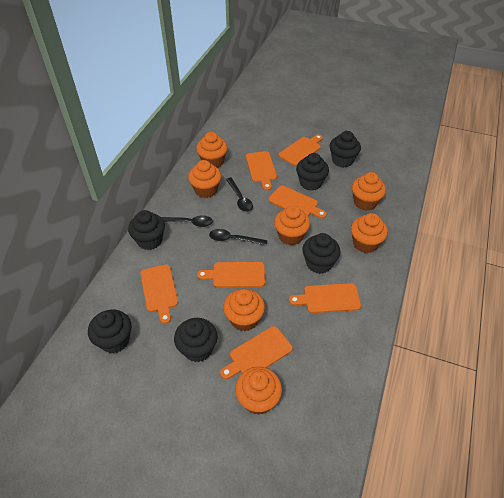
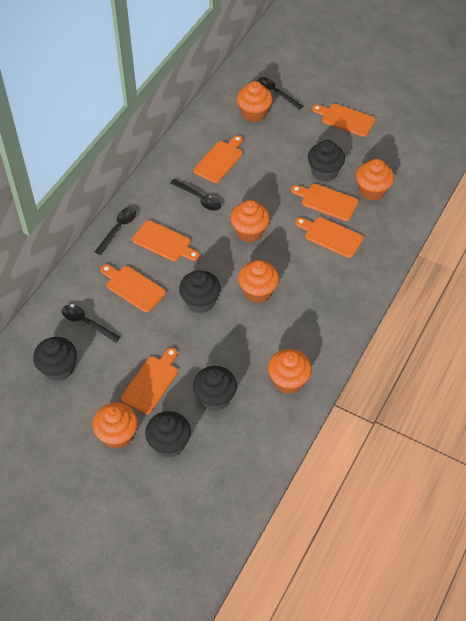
black cupcake: [88,310,132,354] [128,210,165,250] [174,318,218,362] [296,153,329,191] [302,233,341,274] [330,131,361,168] = 6 -> [33,337,77,381] [145,411,191,458] [179,270,221,313] [193,366,237,411] [308,140,345,182] = 5
black spoon: [161,215,213,227] [209,229,267,246] [226,177,253,212] = 3 -> [62,304,120,343] [95,207,136,255] [170,179,221,211] [257,77,303,110] = 4
orange cupcake: [188,160,221,198] [196,132,228,168] [223,289,265,331] [235,367,282,415] [274,206,310,245] [351,213,388,253] [352,172,386,211] = 7 -> [92,403,138,449] [230,200,270,242] [237,81,272,122] [238,260,279,303] [268,349,312,394] [356,159,394,201] = 6

